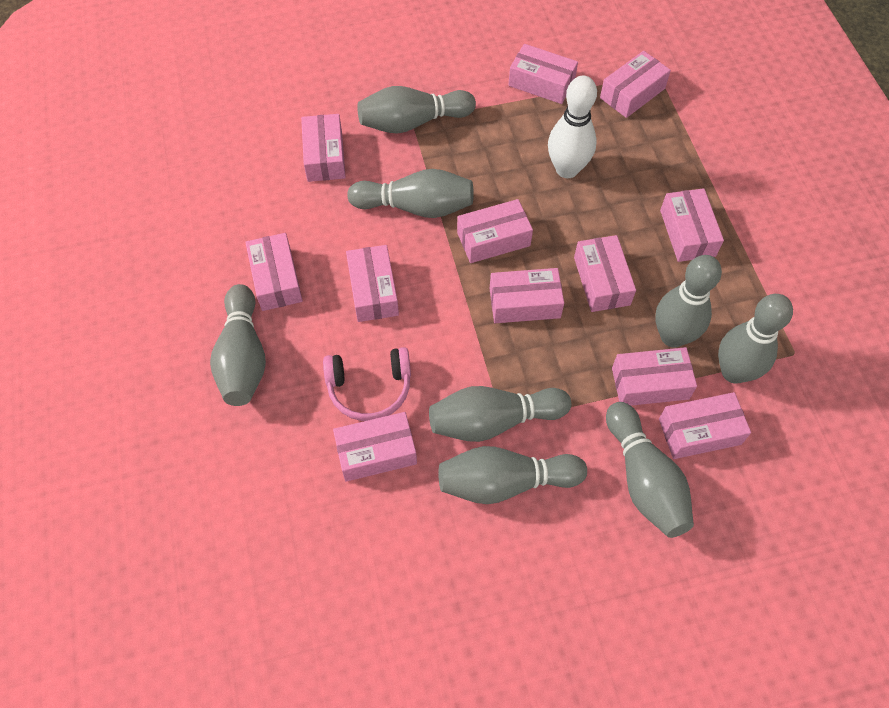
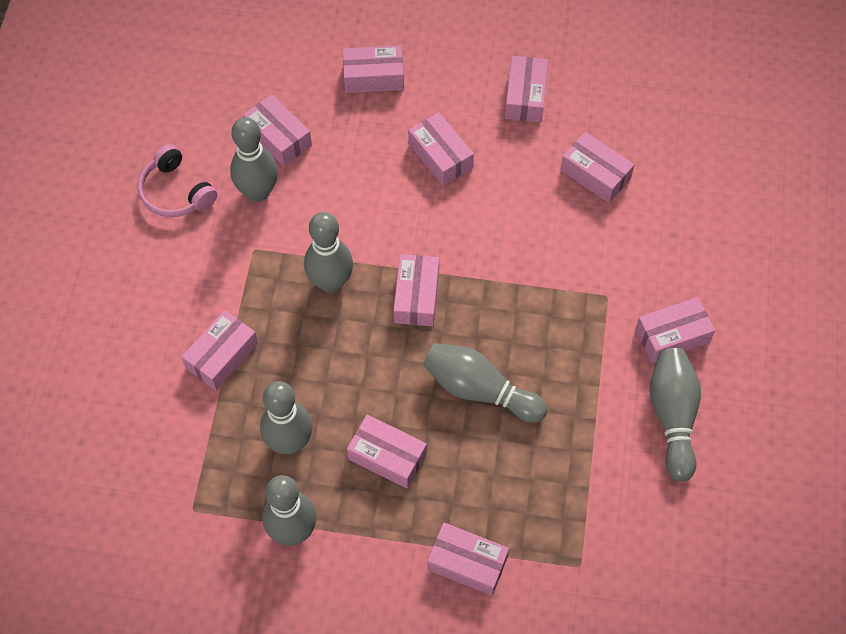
grey bowling pin: [210,284,266,406] [347,169,474,218] [357,86,476,134] [429,386,571,442] [439,446,587,504] [606,402,694,538] [655,255,722,348] [718,294,793,384] = 8 -> [230,117,278,202] [260,381,312,454] [262,475,316,546] [304,212,353,293] [423,343,547,423] [649,348,701,482] = 6
pink box: [245,233,303,311] [301,114,346,182] [333,412,417,482] [346,245,399,322] [457,199,533,263] [490,268,564,323] [509,44,578,104] [574,235,636,312] [600,51,671,118] [612,347,697,406] [659,392,751,459] [660,188,724,262] = 12 -> [182,310,258,390] [243,94,312,166] [343,45,404,93] [347,414,427,488] [394,254,439,326] [408,112,474,186] [427,523,509,596] [505,56,548,122] [560,132,634,203] [635,297,715,363] = 10
white bowling pin: [548,76,597,178] = 1 -> none = 0

